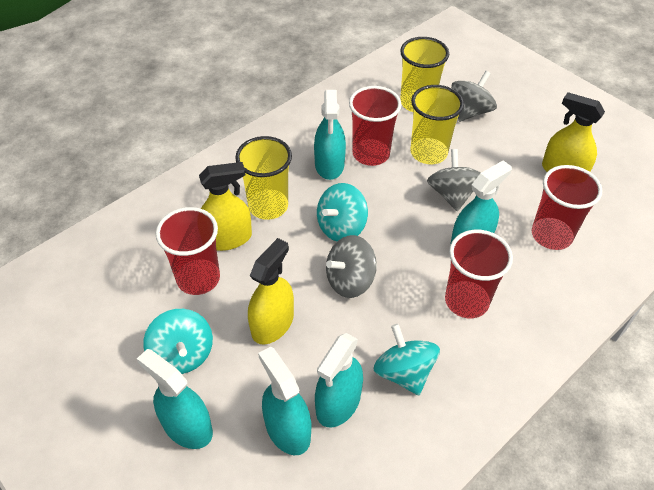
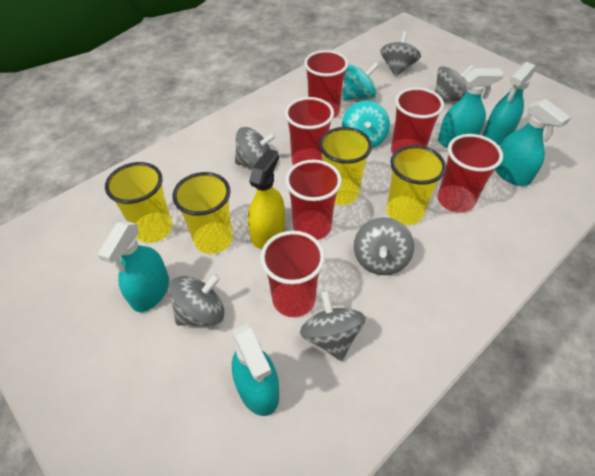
grey spinning top: [326,235,377,298] [427,149,480,211] [451,71,497,122] = 3 -> [168,274,224,326] [235,127,276,168] [300,290,365,361] [354,217,414,275] [380,31,421,77] [435,65,474,102] = 6
red cup: [156,207,220,295] [349,86,402,166] [445,230,513,318] [532,165,603,250] = 4 -> [260,231,325,317] [285,97,334,165] [285,159,342,240] [304,50,348,118] [391,87,444,153] [438,134,503,213] = 6
turquoise spinning top: [143,309,213,374] [317,183,368,241] [374,324,440,395] = 3 -> [342,62,379,100] [342,100,390,148] = 2
yellow cup: [235,136,292,220] [400,37,449,112] [410,85,464,164] = 3 -> [105,162,173,243] [172,172,233,254] [319,127,372,205] [386,145,446,225] = 4
yellow spray bottle: [199,162,252,251] [248,238,294,344] [542,92,605,172] = 3 -> [248,149,285,249] = 1

